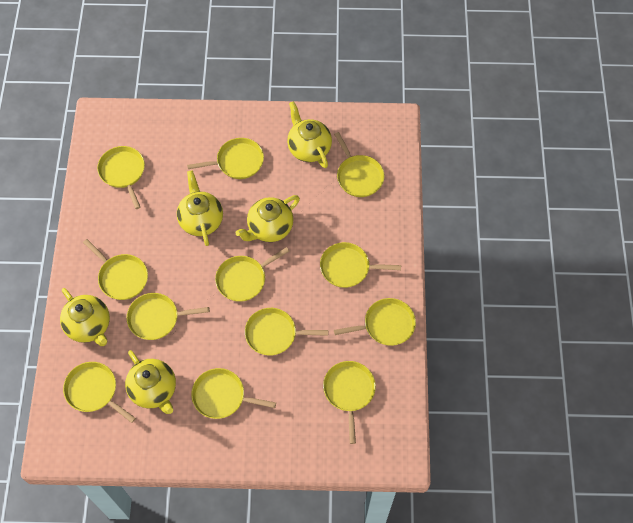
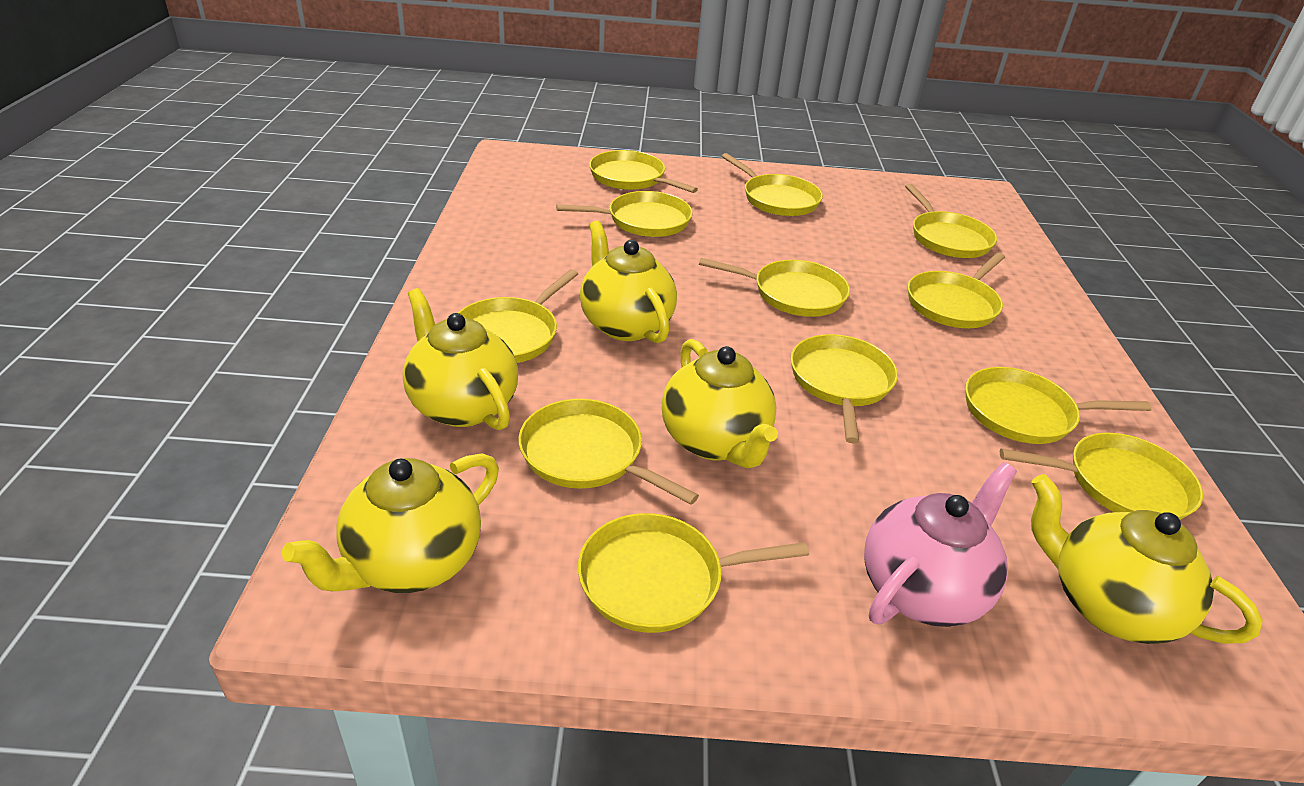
pink teapot: none = 0 -> [864,462,1017,627] = 1

